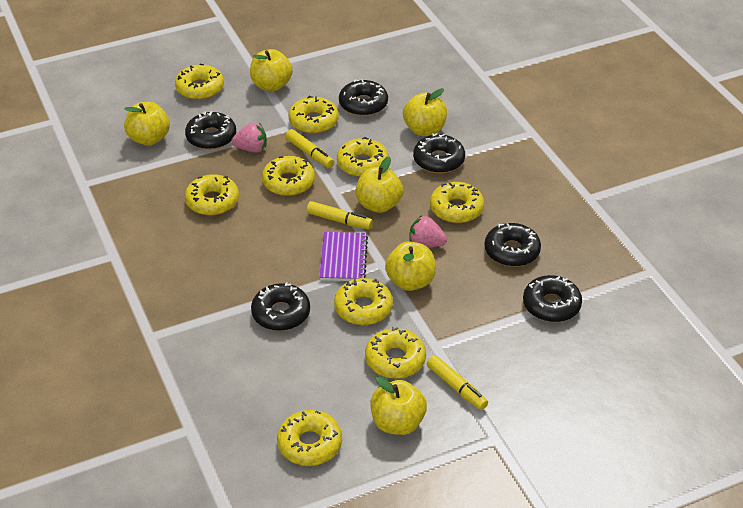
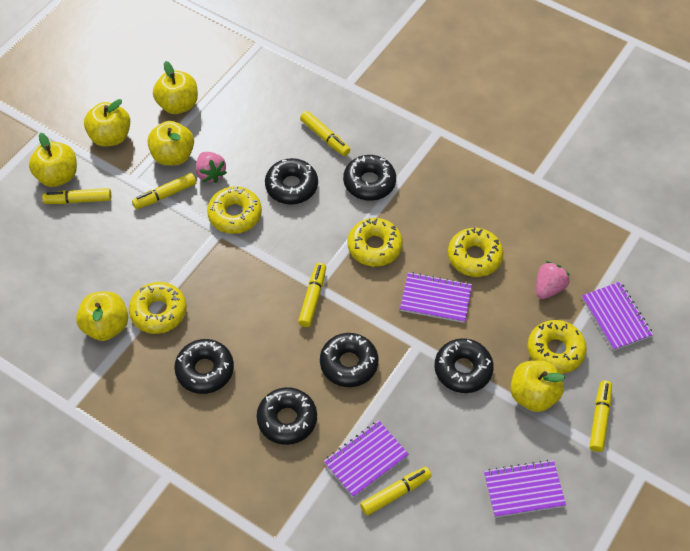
purple notebook: [319,232,368,281] = 1 -> [324,420,409,498] [400,272,472,323] [484,460,566,518] [582,282,653,351] = 4
yellow donut: [175,64,224,100] [185,174,239,216] [262,156,315,196] [277,410,342,466] [288,96,339,134] [334,278,393,325] [337,137,389,177] [365,327,426,379] [430,182,484,223] = 9 -> [129,282,187,334] [207,186,262,234] [348,218,403,267] [448,228,504,277] [528,320,587,374] = 5
yellow marker: [285,129,334,168] [307,201,373,229] [427,355,488,410] = 3 -> [42,188,111,204] [132,173,196,209] [298,263,326,327] [300,111,350,156] [360,467,432,516] [589,380,612,452] = 6

